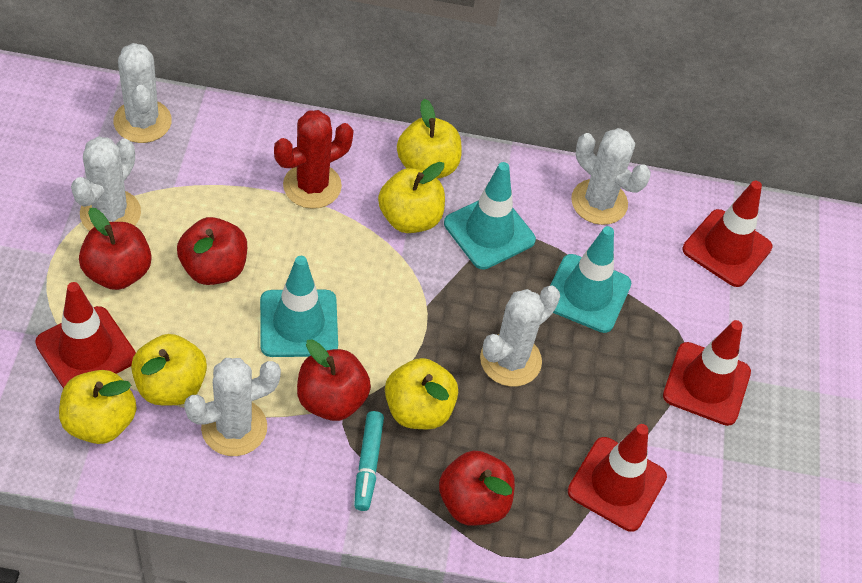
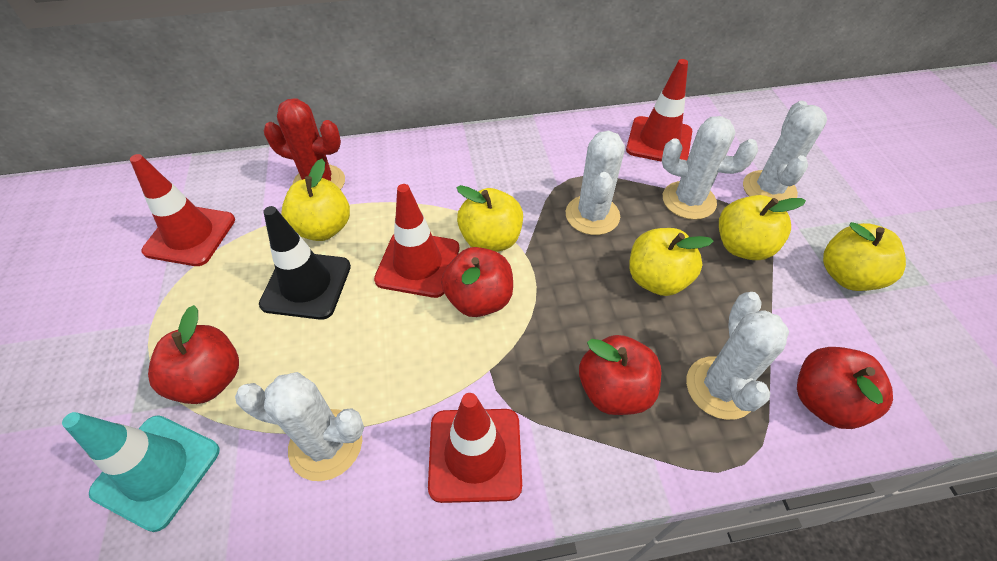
black traffic cone: none = 0 -> [259,206,351,320] = 1
turquoise marker: [354,411,384,511] = 1 -> none = 0
turquoise traffic cone: [260,256,338,357] [444,162,536,270] [550,226,631,333] = 3 -> [62,412,220,532] = 1

